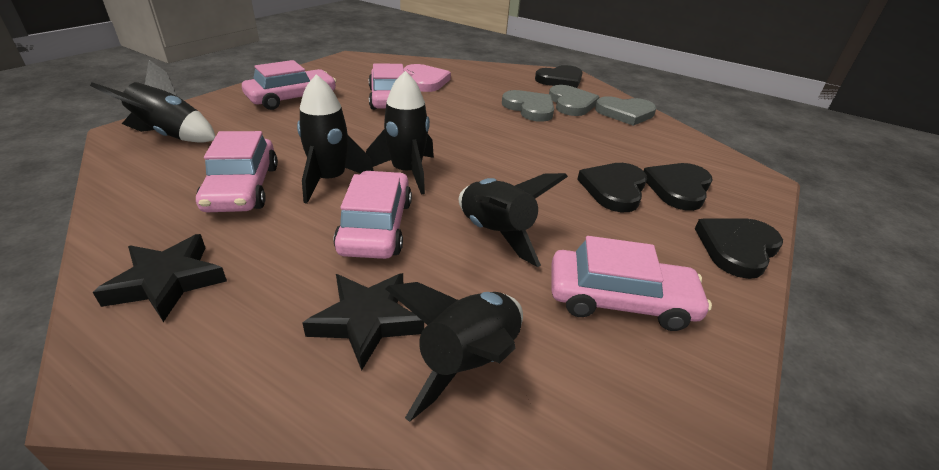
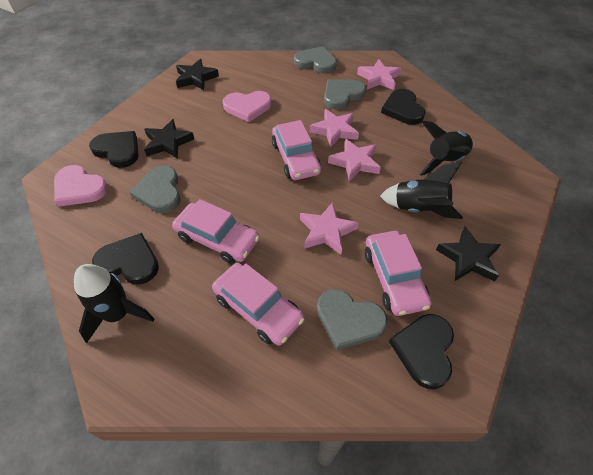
black rocket: [90,60,215,143] [297,74,374,204] [366,71,434,195] [386,282,523,422] [459,173,568,267] = 5 -> [74,264,154,343] [380,162,463,219] [419,121,473,176] = 3
black star: [93,234,227,322] [302,273,424,370] = 2 -> [144,119,194,159] [176,59,219,90] [436,227,501,282] = 3
grey heart: [502,90,554,122] [549,85,599,116] [595,96,656,126] = 3 -> [129,166,181,213] [294,46,337,73] [317,289,388,350] [324,79,366,110] = 4
pink car: [196,131,278,212] [242,60,336,110] [333,171,412,259] [369,63,404,110] [552,236,712,331] = 5 -> [172,199,260,264] [212,263,305,345] [272,120,321,180] [365,231,432,316] = 4
pink heart: [404,64,451,92] = 1 -> [54,165,108,207] [223,91,272,122] = 2
pink star: none = 0 -> [300,202,358,255] [310,109,359,148] [328,138,381,181] [357,59,401,90] = 4

